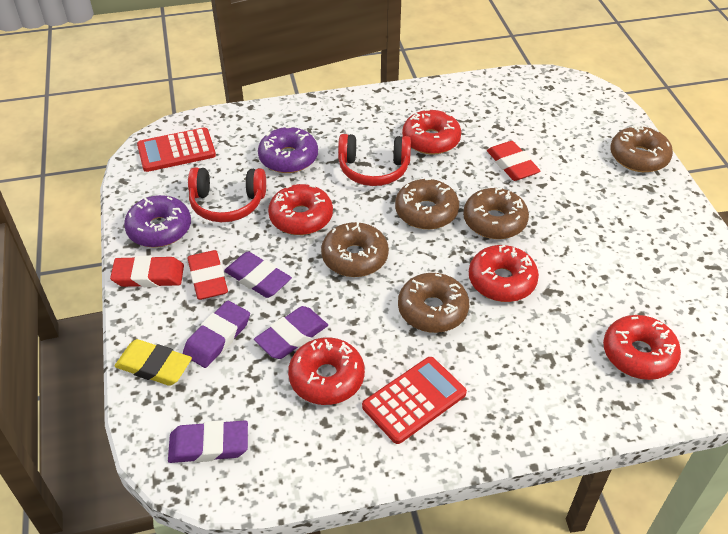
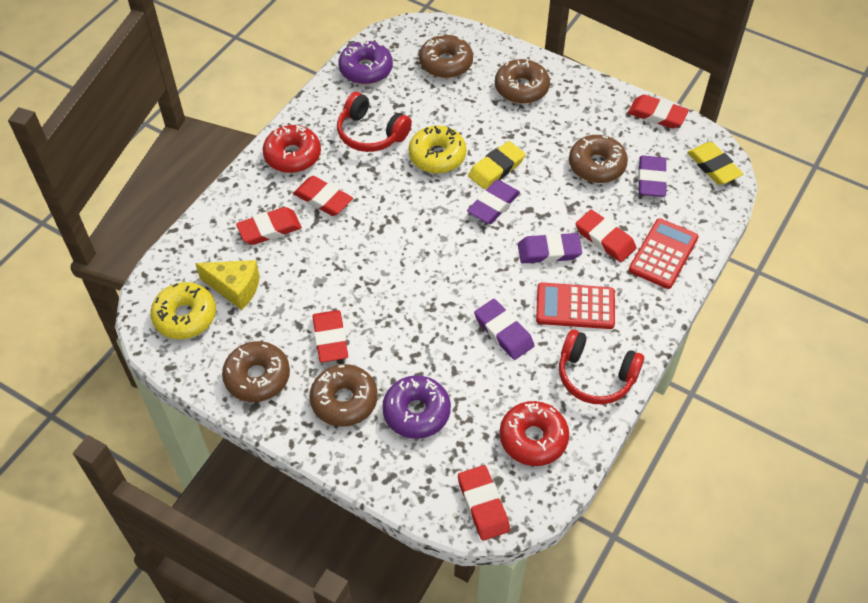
red donut: [268,184,333,235] [288,337,365,405] [402,109,461,155] [469,245,539,302] [603,315,681,380] = 5 -> [263,125,321,173] [499,401,569,466] = 2
red eraser: [110,256,184,287] [187,250,228,300] [487,141,540,181] = 3 -> [236,207,302,245] [293,176,353,216] [312,310,348,362] [458,465,510,541] [575,210,636,262] [628,95,689,129] = 6
yellow cheese: none = 0 -> [195,260,260,310] = 1
yellow donut: none = 0 -> [150,282,216,339] [409,126,467,173] = 2
yellow eraser: [115,339,192,386] = 1 -> [468,141,526,189] [687,142,743,185] = 2

